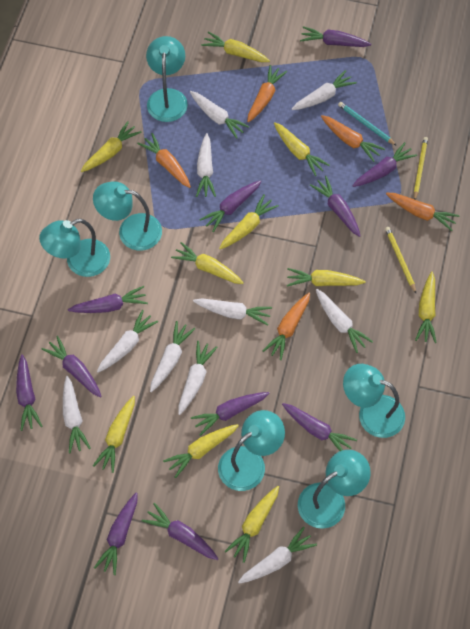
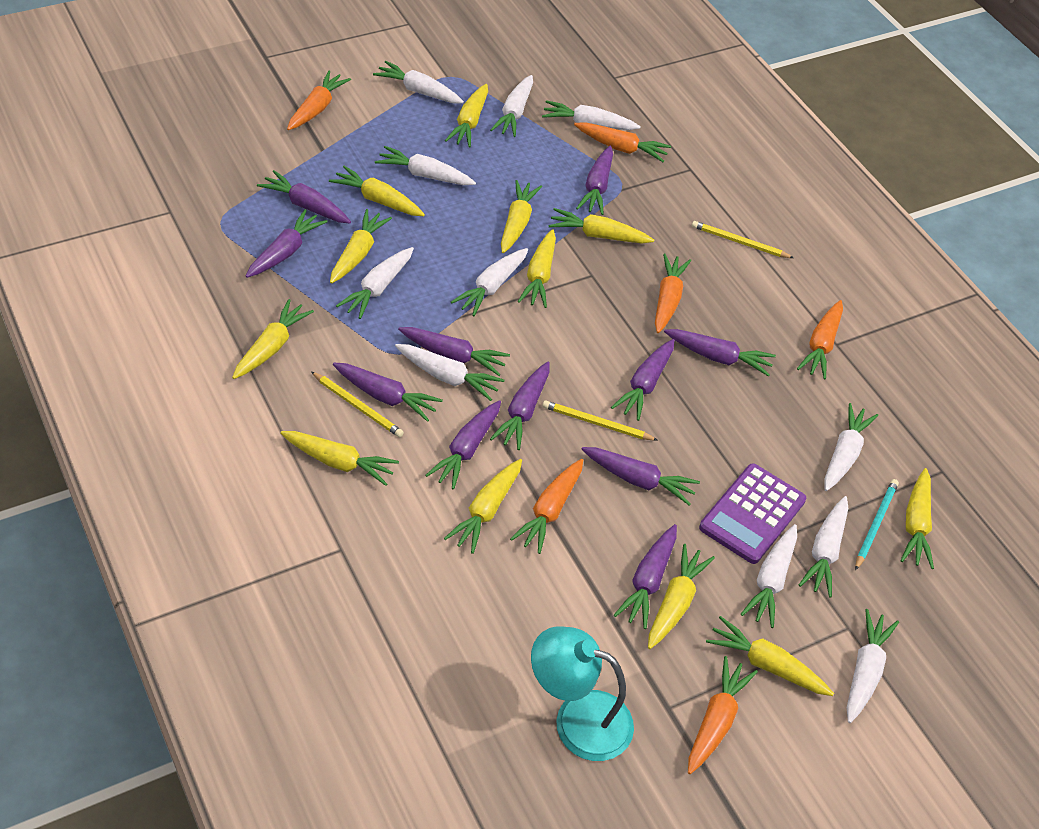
orange carrot: [137,133,191,188] [247,65,287,122] [263,293,310,360] [321,115,385,162] [386,193,460,231] = 5 -> [287,70,351,130] [510,459,583,554] [574,122,671,162] [655,253,691,333] [688,656,758,774] [797,300,843,379] = 6
purple calculator: none = 0 -> [699,463,806,564] = 1
turquoise lamp: [39,219,110,277] [93,181,162,251] [146,36,188,122] [218,410,285,491] [298,450,371,529] [343,364,405,438] = 6 -> [531,626,634,761] = 1
white carrot: [63,376,91,453] [97,310,158,373] [150,321,195,392] [178,341,218,415] [190,91,250,139] [193,298,272,325] [196,133,216,197] [238,527,317,584] [292,70,357,110] [316,289,373,353] = 10 -> [336,247,414,319] [373,61,464,104] [375,146,476,185] [395,344,504,401] [451,248,528,316] [490,75,533,137] [542,100,641,130] [741,524,797,628] [799,496,848,598] [824,403,878,491] [847,609,899,723] = 11
yellow carrot: [81,121,142,172] [93,396,135,473] [163,424,239,478] [171,242,244,284] [201,31,270,62] [219,195,279,249] [225,486,279,563] [274,122,330,176] [287,268,365,287] [415,272,437,343] = 10 -> [232,299,314,379] [280,431,399,486] [329,166,425,216] [330,209,392,283] [444,459,522,554] [445,84,488,147] [501,180,542,253] [517,229,556,308] [548,208,654,243] [648,544,715,649] [706,616,834,696] [900,468,934,569] = 12
yellow pencil: [385,227,416,293] [414,137,428,200] = 2 -> [311,372,404,437] [542,400,658,441] [692,221,794,258] = 3

